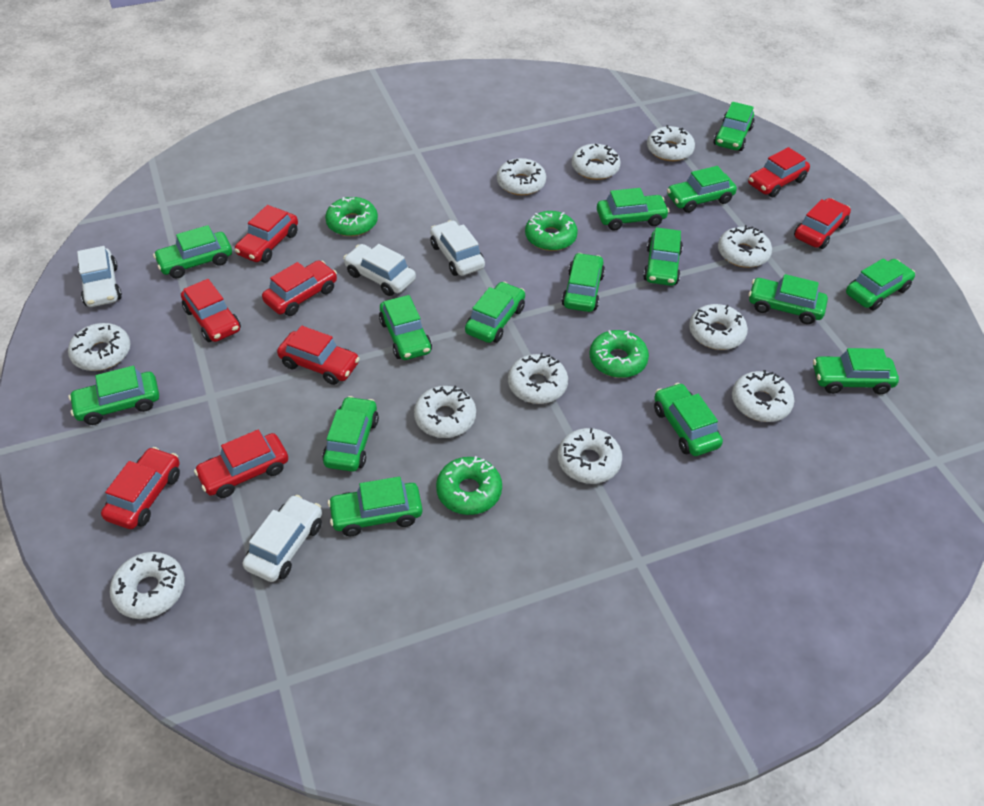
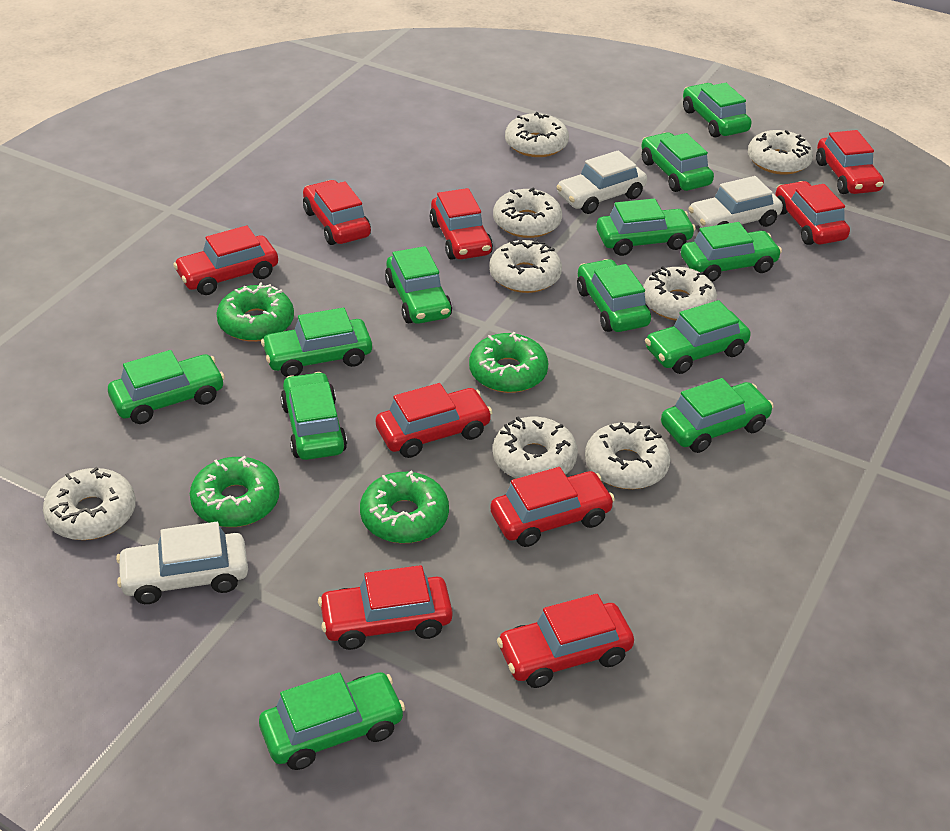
green car: [69,366,159,425] [153,225,232,279] [322,396,379,472] [328,477,422,536] [379,295,432,360] [465,282,525,343] [562,253,605,312] [597,188,669,231] [643,227,683,286] [654,383,723,456] [667,166,737,213] [713,102,755,151] [749,274,828,324] [813,348,899,394] [846,258,915,310] = 15 -> [108,350,225,424] [259,672,405,770] [261,307,372,377] [281,372,347,460] [385,246,452,324] [577,259,651,332] [596,198,696,256] [641,132,714,192] [645,300,751,374] [661,378,774,453] [681,222,782,282] [683,83,752,138] = 12
red car: [101,447,180,529] [181,279,241,342] [194,430,288,498] [234,205,298,263] [262,260,337,316] [277,326,360,385] [748,147,810,197] [794,198,851,249] = 8 -> [173,225,278,295] [303,180,371,245] [318,565,452,650] [376,383,493,458] [430,188,493,259] [490,467,615,547] [497,594,634,688] [775,181,850,245] [816,130,884,194] = 9
white car: [77,246,122,307] [243,495,322,582] [343,244,416,296] [430,220,485,276] = 4 -> [116,522,248,604] [557,151,647,214] [688,176,783,228] = 3
white donut: [68,323,131,371] [110,552,185,619] [414,386,476,438] [497,158,546,195] [508,353,568,404] [558,428,622,484] [572,144,620,180] [647,125,695,161] [689,304,748,350] [718,225,772,268] [732,370,794,422] = 11 -> [43,467,136,540] [489,239,562,293] [493,188,562,238] [493,416,578,479] [505,112,569,157] [585,421,671,489] [643,266,717,321] [748,130,813,175] = 8

